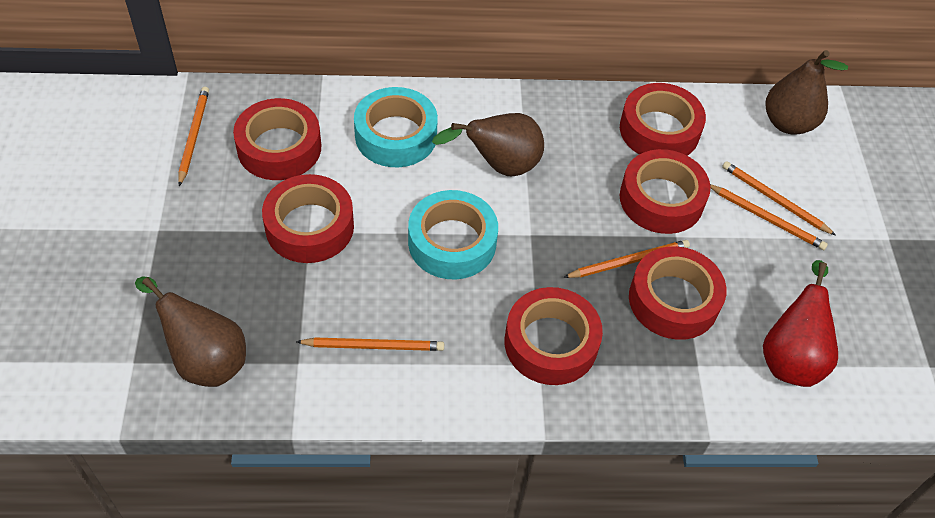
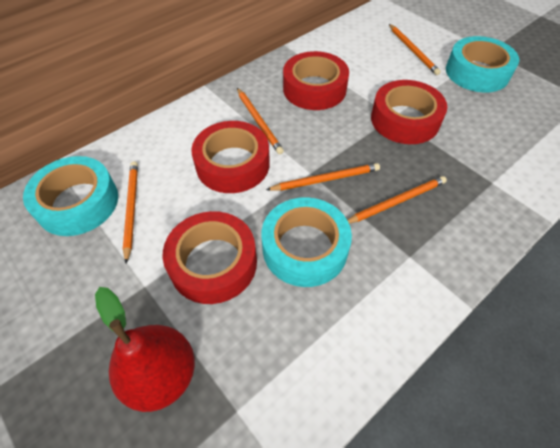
brown pear: [135,276,246,387] [432,113,544,176] [765,50,848,135] = 3 -> none = 0
red tape: [233,98,321,180] [262,174,354,263] [505,287,603,385] [620,83,706,156] [620,149,711,234] [629,246,726,340] = 6 -> [163,211,257,304] [191,121,270,193] [283,51,349,110] [371,80,447,144] = 4
turquoise tape: [354,87,438,167] [408,190,498,279] = 2 -> [23,156,118,236] [262,197,352,287] [446,36,519,93] = 3

